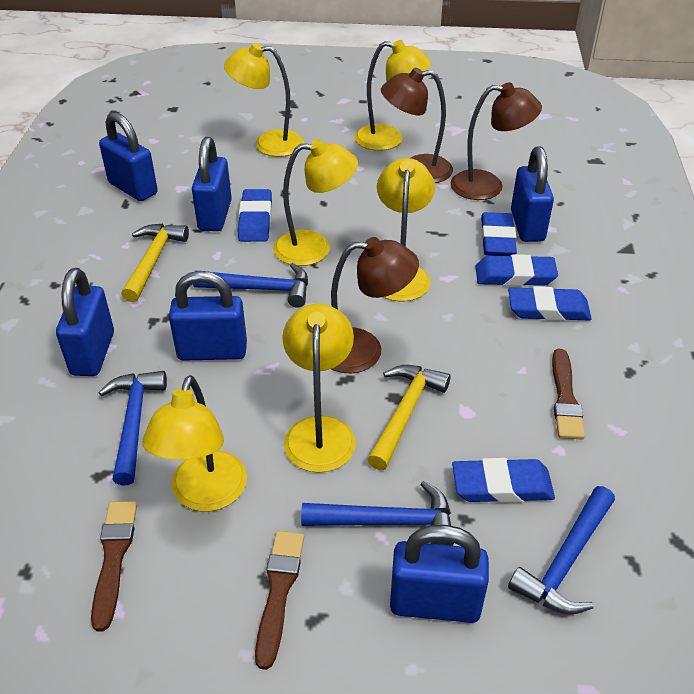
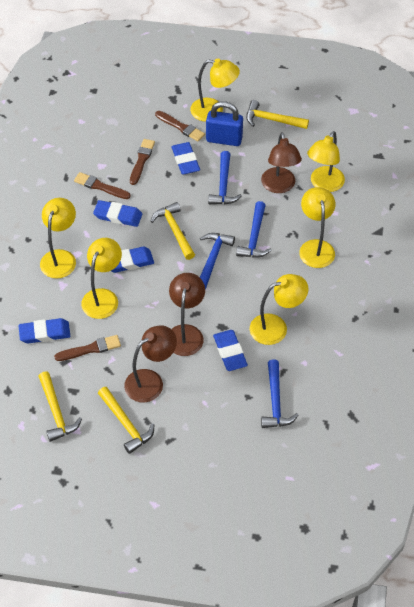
blue padlock: [56,268,114,376] [99,112,158,201] [169,271,247,361] [192,137,232,231] [390,525,489,623] [511,146,554,242] = 6 -> [206,101,243,146] = 1
brown brush: [91,501,137,632] [255,531,304,670] [552,349,585,440] = 3 -> [54,335,121,361] [74,172,131,199] [130,139,155,185] [155,111,205,141] = 4
yellow hammer: [121,224,189,302] [367,365,451,470] = 2 -> [38,371,82,442] [98,387,154,454] [151,202,195,260] [246,100,309,129] = 4

